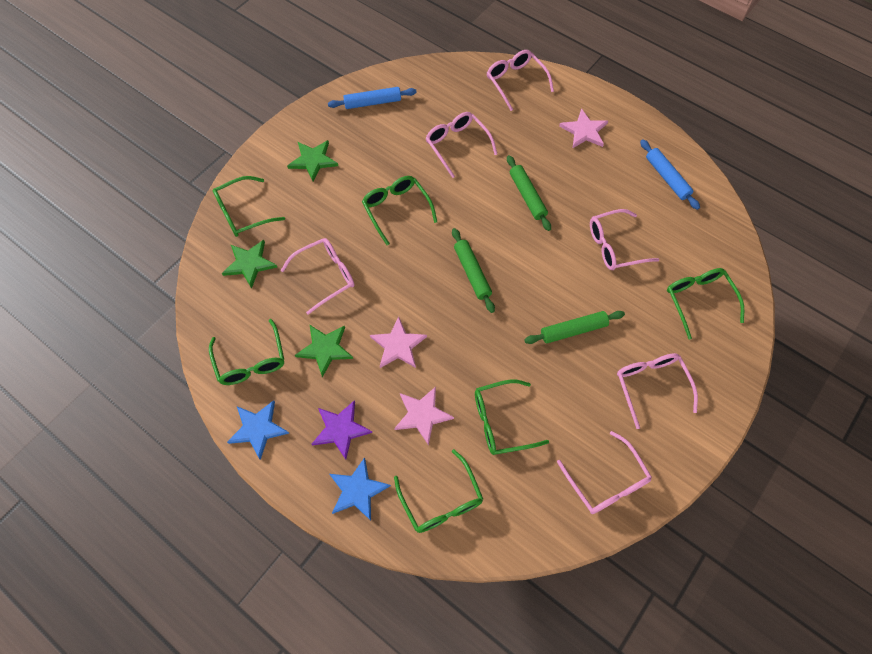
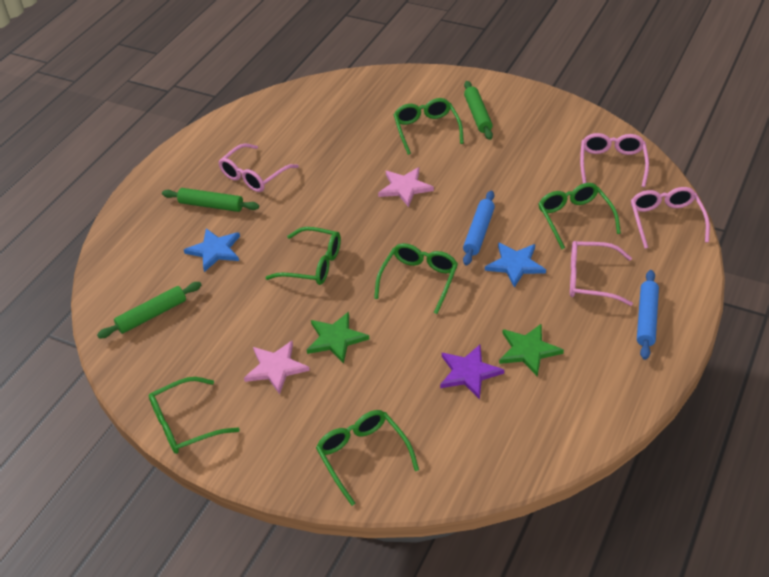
green star: [222,240,277,288] [287,140,338,182] [295,325,353,377] = 3 -> [307,312,369,364] [499,323,564,376] = 2
pink glasses: [281,238,355,315] [426,112,497,178] [487,50,554,111] [557,431,652,514] [590,209,659,270] [617,353,698,429] = 6 -> [218,143,299,192] [570,241,633,306] [580,133,649,187] [631,187,710,249] = 4
pink star: [370,317,427,368] [394,387,454,445] [559,108,608,148] = 3 -> [244,341,310,394] [378,167,434,207] = 2

